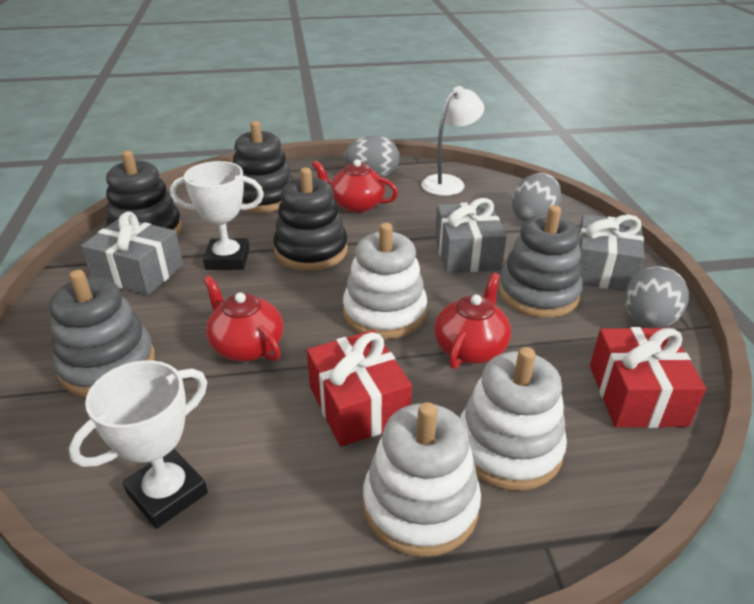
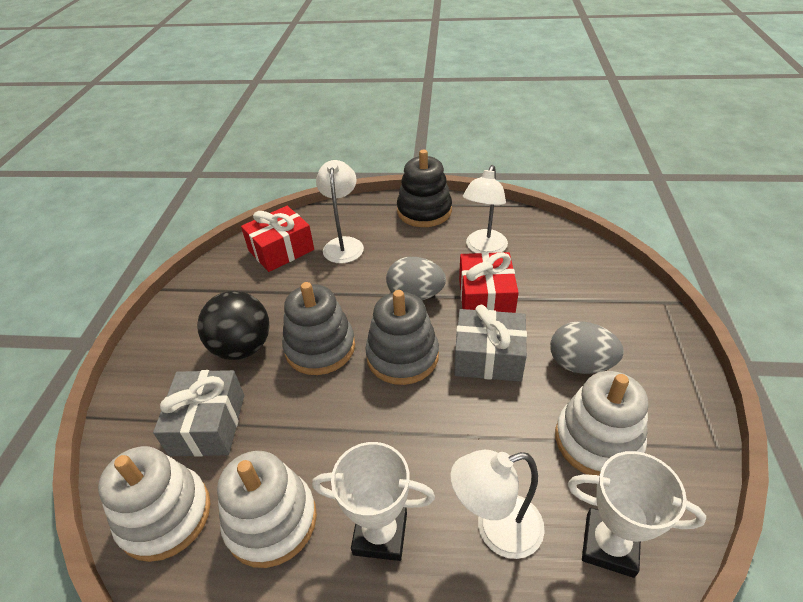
black ball: none = 0 -> [197,291,269,360] = 1
black stacking toy: [106,151,182,236] [233,121,294,213] [273,168,348,271] = 3 -> [397,150,452,227] = 1
grey egg: [344,136,399,177] [511,173,561,222] [625,266,689,328] = 3 -> [386,257,446,300] [550,321,624,374] = 2
grey gift: [81,211,183,295] [435,198,507,273] [578,214,645,291] = 3 -> [153,370,244,457] [454,305,527,382] = 2
red teapot: [203,276,283,361] [312,159,398,213] [434,273,511,369] = 3 -> none = 0
white lamp: [421,86,484,196] = 1 -> [316,160,364,263] [450,450,545,559] [463,165,508,253] = 3

